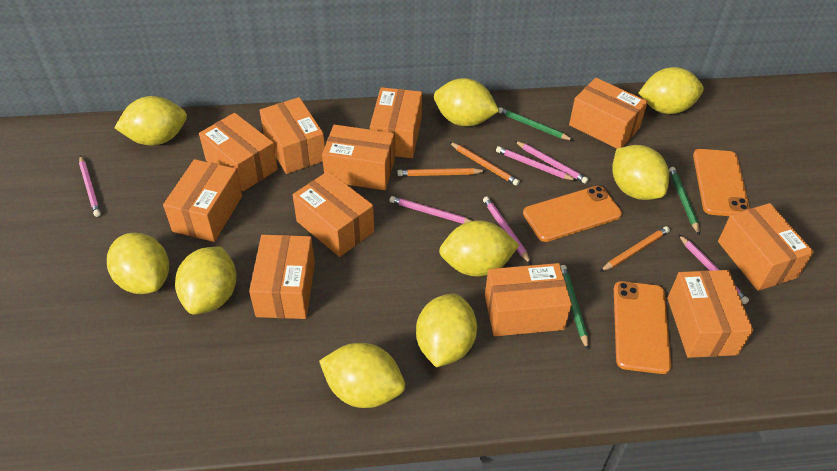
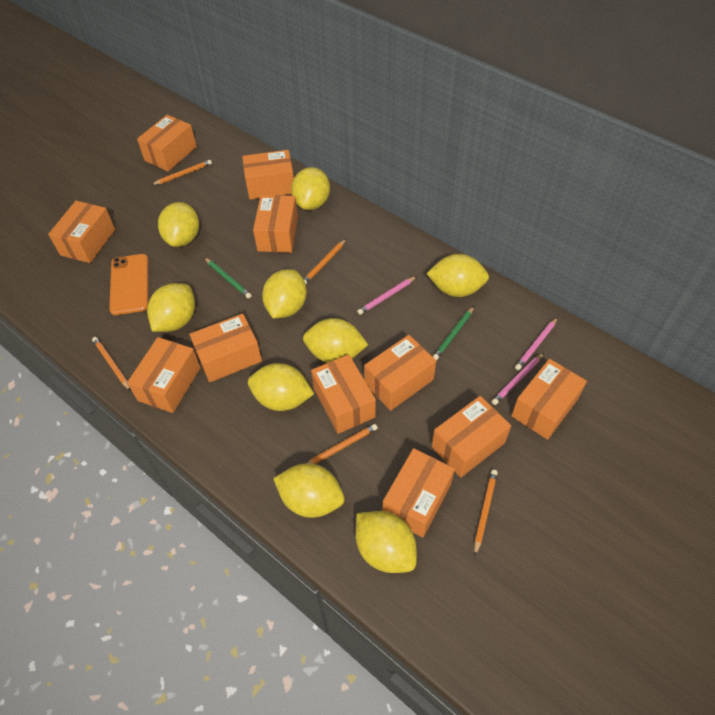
green pencil: [498,107,574,141] [560,265,589,350] [669,167,700,235] = 3 -> [204,257,252,299] [433,306,474,360] = 2
orange pencil: [397,168,485,176] [449,142,520,186] [600,226,670,272] = 3 -> [92,337,131,391] [151,160,212,185] [304,239,346,284] [307,424,377,464] [474,470,498,555] = 5
orange phone: [523,186,622,242] [614,281,671,374] [693,149,750,216] = 3 -> [109,254,148,315] = 1
pink pencil: [79,156,101,217] [389,196,472,224] [483,197,531,264] [496,146,577,181] [515,141,589,184] [678,234,749,304] = 6 -> [357,276,417,315] [492,353,544,405] [515,317,558,370] = 3

